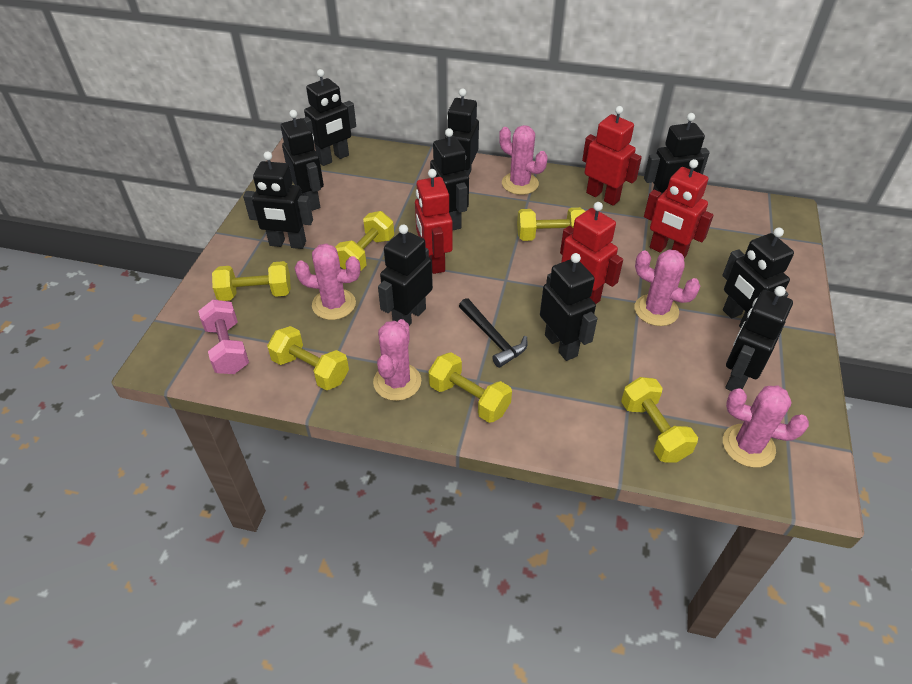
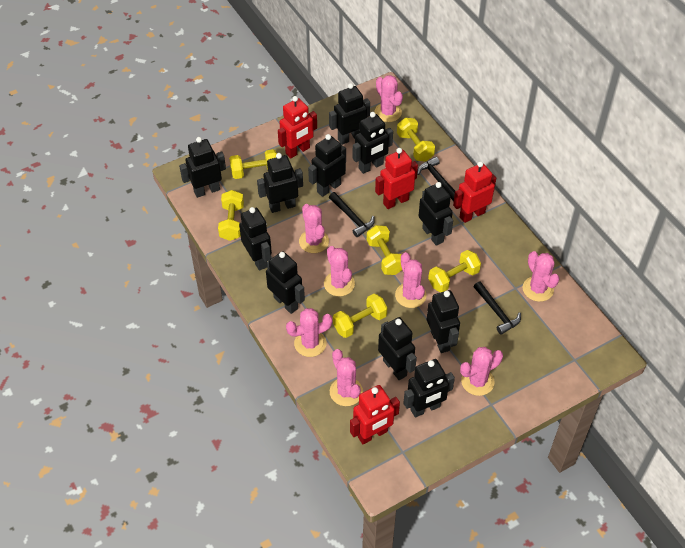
black hammer: [459,298,527,368] = 1 -> [329,192,375,237] [417,157,455,202] [473,282,521,335] = 3
black robot: [243,151,313,249] [281,110,324,211] [303,69,356,166] [378,224,433,326] [430,128,469,230] [445,88,479,176] [540,253,597,361] [644,113,710,194] [722,228,794,328] [725,286,793,391] = 10 -> [179,137,226,198] [239,207,272,271] [257,153,303,213] [266,251,305,314] [308,134,346,197] [329,83,370,145] [353,112,393,174] [378,317,417,380] [403,359,455,417] [419,182,453,246] [427,290,460,353] = 11
pink cactus: [295,243,360,320] [373,319,421,401] [499,125,547,195] [635,249,700,326] [723,386,809,468] = 5 -> [286,308,333,357] [299,204,329,253] [324,246,355,296] [330,349,363,406] [375,75,403,122] [395,252,426,308] [460,347,503,396] [523,251,560,302] = 8
pink dumbbell: [198,300,249,374] = 1 -> none = 0

